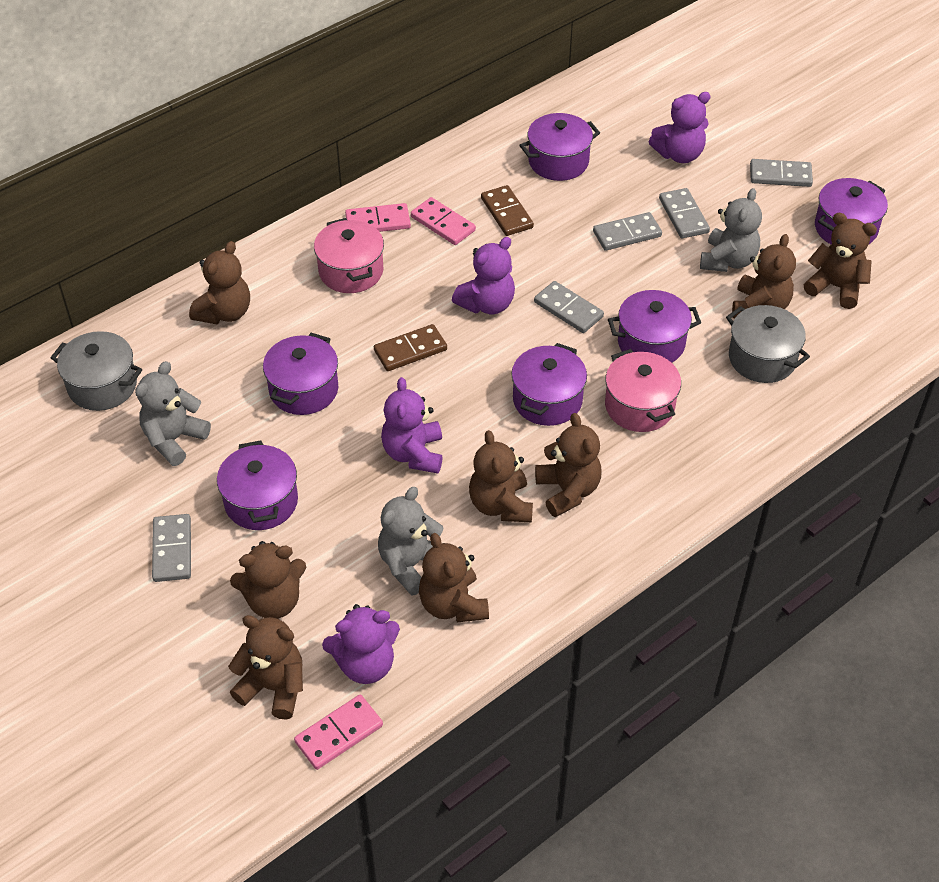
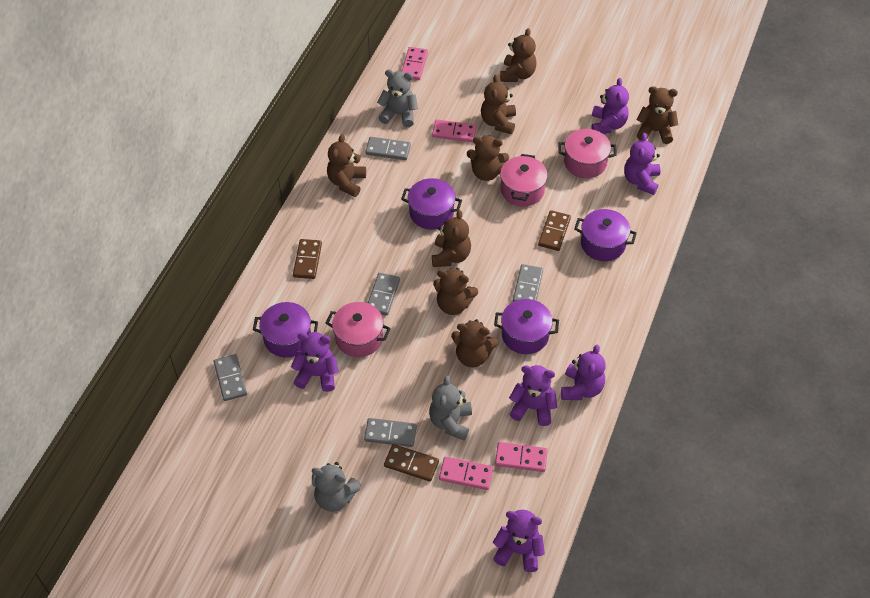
brown domino: [374,324,447,371] [481,185,534,236] = 2 -> [293,239,322,279] [384,444,439,482] [538,210,571,251] = 3
grey pot: [51,331,142,411] [726,305,810,383] = 2 -> none = 0
pink domino: [294,695,383,770] [345,203,411,232] [411,197,476,245] = 3 -> [402,47,428,80] [432,120,477,142] [439,457,493,490] [495,442,548,472] = 4
pink pot: [314,218,384,293] [605,349,681,432] = 2 -> [326,302,391,357] [500,154,548,207] [558,129,617,178] = 3
purple pot: [217,441,298,530] [263,333,338,415] [511,343,587,426] [519,113,600,181] [608,290,701,363] [815,178,888,244] = 6 -> [253,302,318,358] [401,178,462,230] [494,299,559,354] [574,209,637,261] = 4
purple teddy bear: [322,604,400,684] [381,377,443,474] [452,237,515,314] [649,92,711,163] = 4 -> [291,332,339,392] [493,510,545,572] [509,365,557,426] [561,344,606,400] [591,78,629,134] [624,133,660,195] = 6

